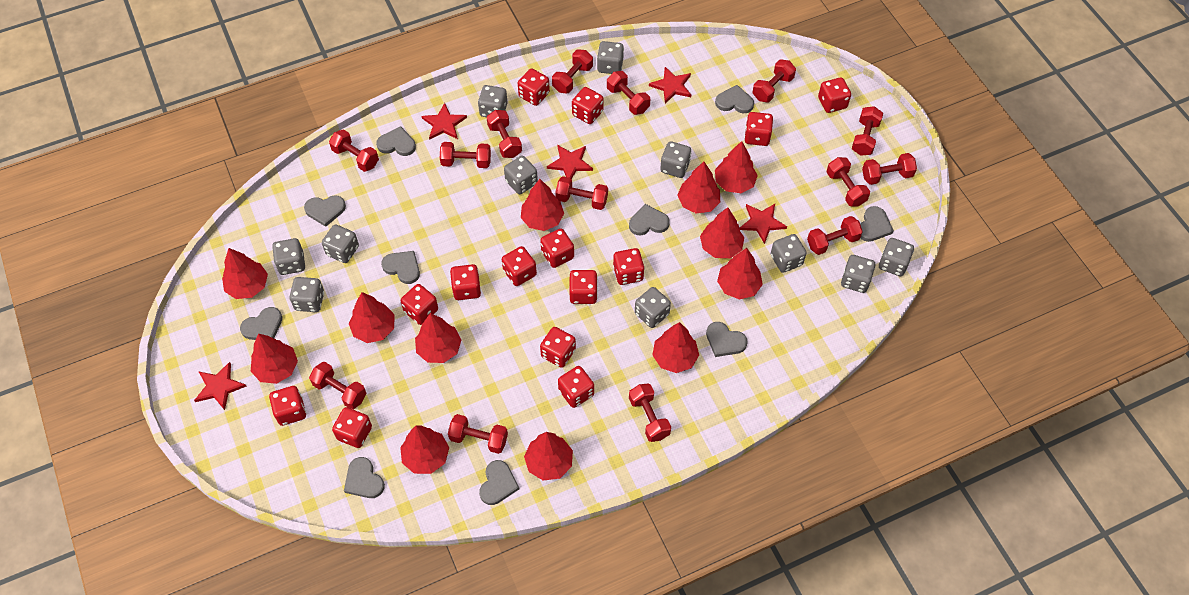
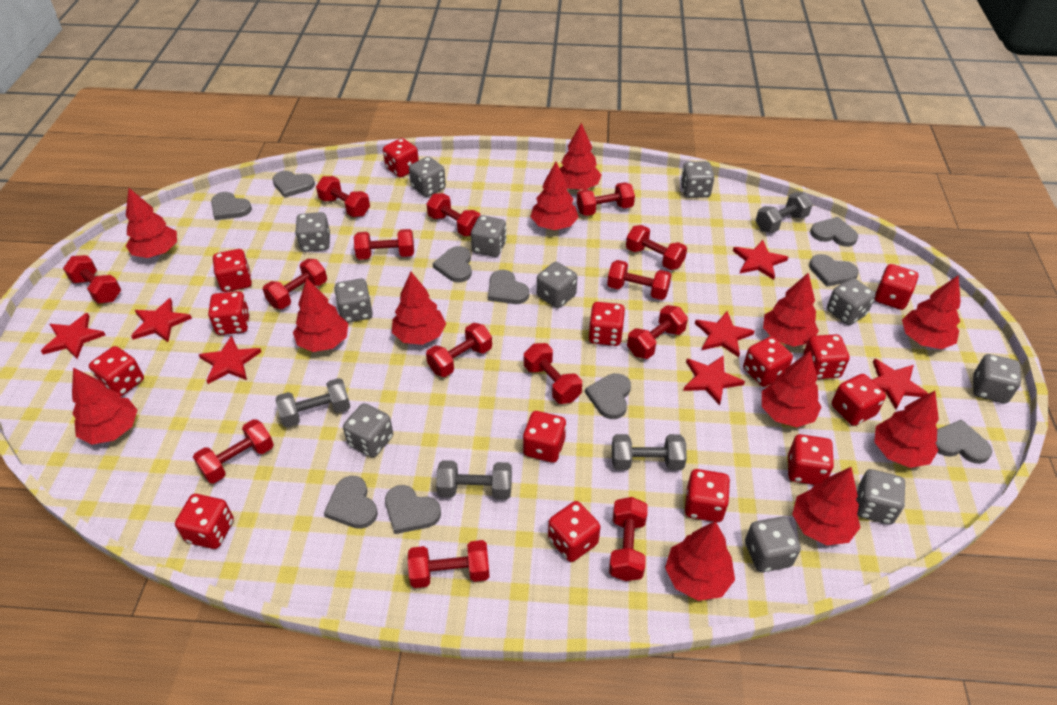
grey dumbbell: none = 0 -> [275,378,350,428] [436,460,512,500] [612,434,687,470] [756,192,813,233] = 4
red star: [194,362,247,410] [422,103,467,140] [547,145,593,179] [649,67,691,103] [740,204,787,244] = 5 -> [41,313,105,359] [131,298,192,342] [199,335,261,384] [683,356,745,405] [695,311,755,357] [733,240,788,280] [872,358,928,409] = 7

